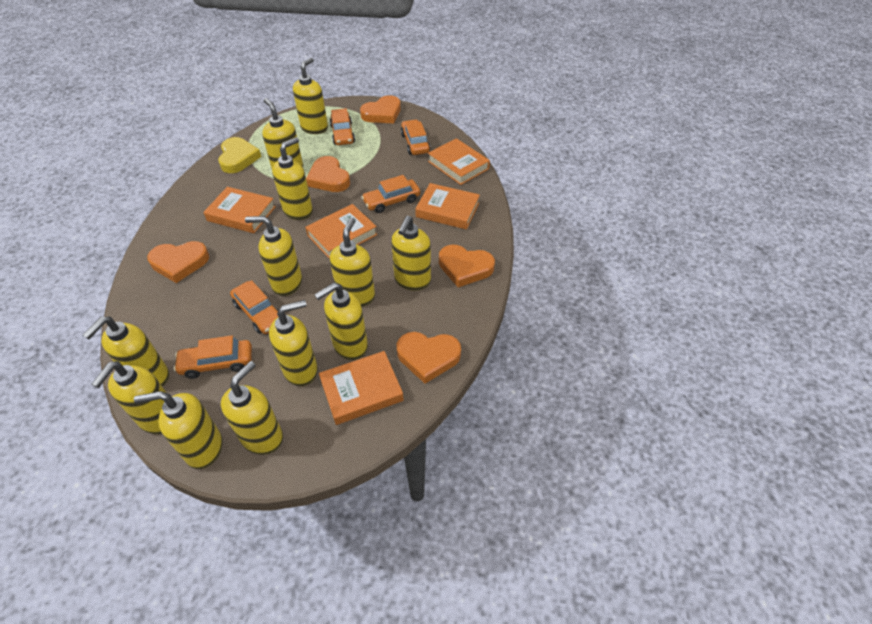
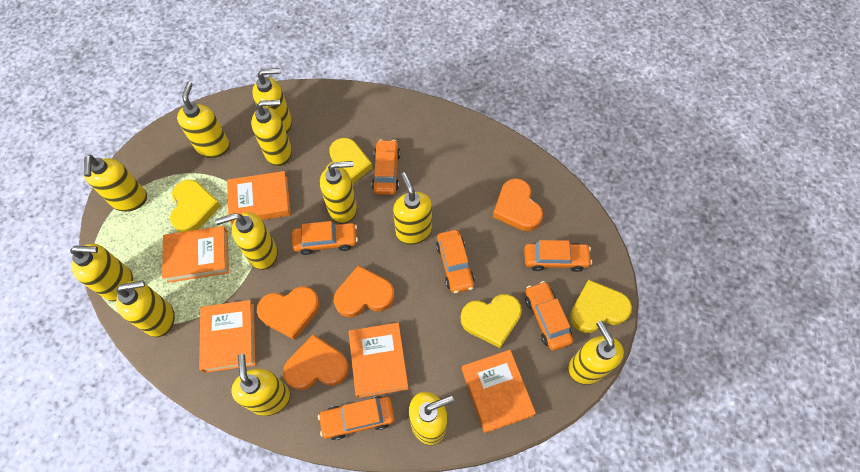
orange car: [174,335,252,379] [230,280,279,334] [330,108,355,145] [361,175,420,213] [401,119,430,155] = 5 -> [292,221,358,255] [318,396,395,440] [372,139,400,195] [436,230,475,293] [524,240,592,272] [525,281,573,351] = 6
orange heart: [147,241,209,283] [306,156,350,192] [360,95,401,123] [396,332,461,383] [439,245,495,287] = 5 -> [257,286,320,340] [283,334,349,390] [334,265,395,317] [493,178,543,231] = 4
yellow heart: [218,137,261,173] = 1 -> [170,180,221,232] [326,138,372,184] [461,294,522,348] [570,280,632,333] = 4

